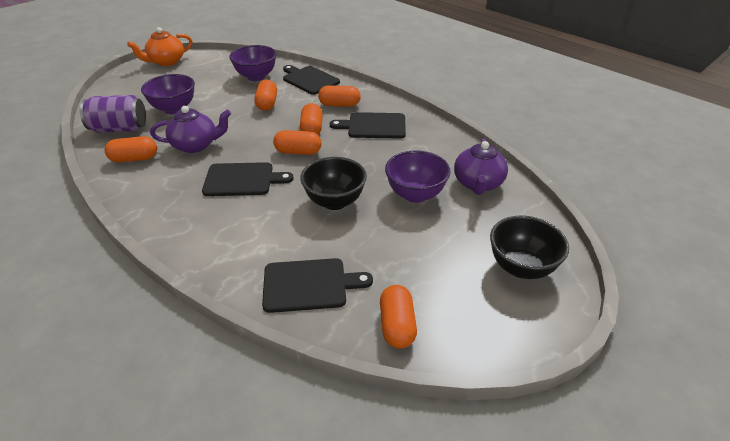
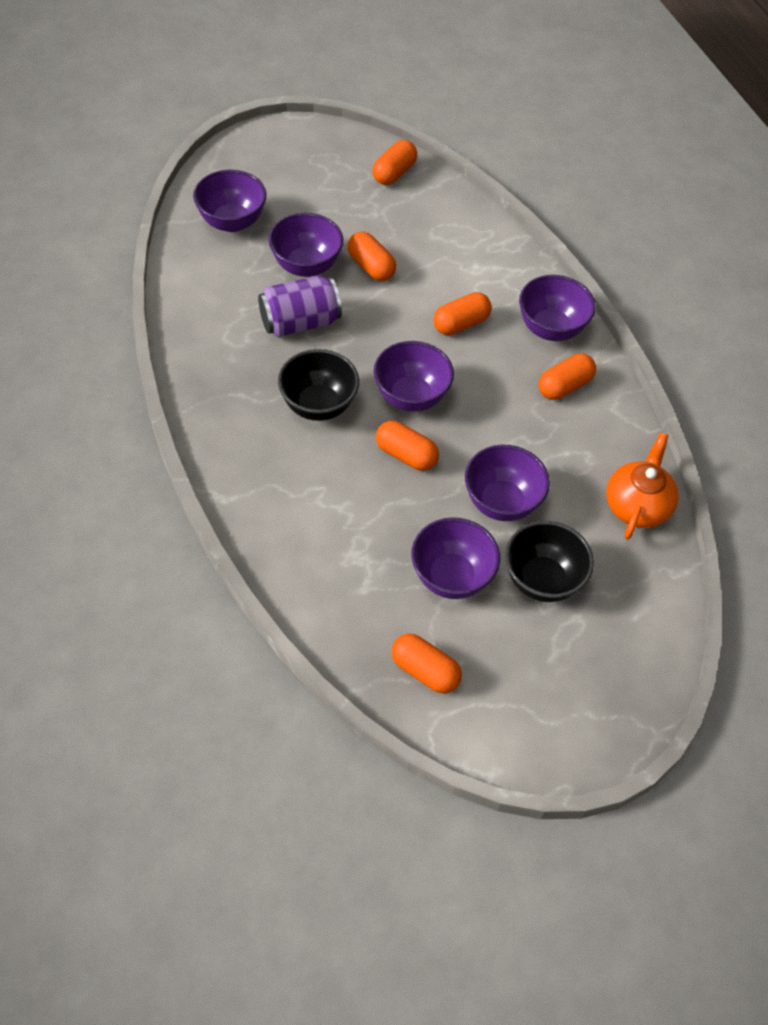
black cutting board: [202,162,294,196] [262,258,373,313] [283,65,340,95] [330,112,406,139] = 4 -> none = 0
purple bowl: [141,74,195,114] [229,45,277,81] [385,150,451,203] = 3 -> [193,170,267,232] [269,213,343,277] [374,341,454,412] [411,517,500,599] [465,445,550,521] [519,275,595,341] = 6
purple teapot: [150,106,231,153] [454,138,508,195] = 2 -> none = 0

